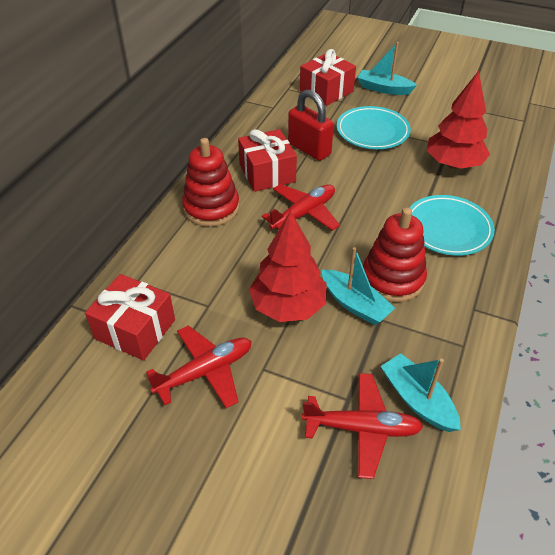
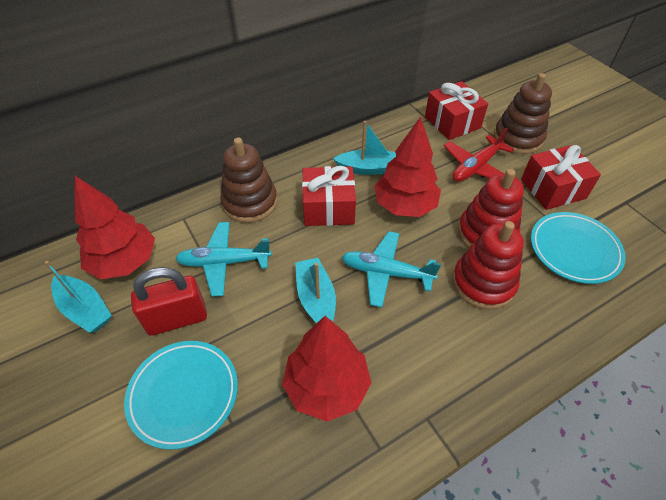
brown stacking toy: none = 0 -> [220,138,277,223] [494,73,552,154] = 2
red plane: [146,325,252,408] [262,184,340,231] [302,373,423,479] = 3 -> [444,128,514,182] = 1
red tree: [249,210,326,322] [427,71,490,169] = 2 -> [75,176,155,279] [282,316,371,421] [374,117,441,217] = 3
turquoise plane: none = 0 -> [175,222,272,296] [342,231,441,307] = 2

